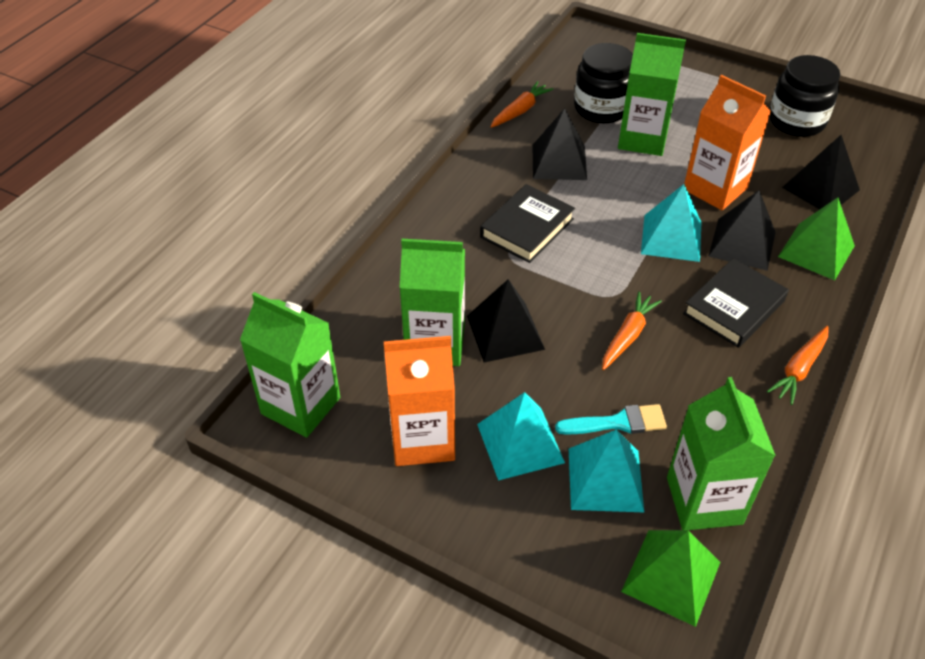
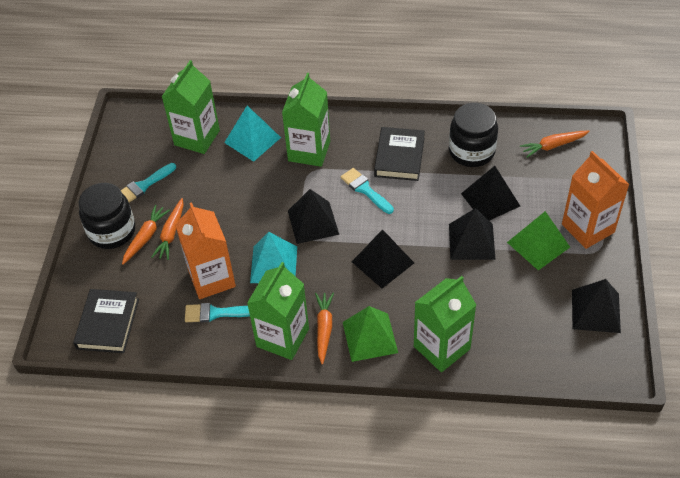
black pyramid: [467,279,545,363] [533,108,587,180] [708,190,776,271] [782,135,860,210] = 4 -> [288,189,339,244] [352,229,414,289] [449,208,496,260] [461,166,520,221] [572,279,621,333] = 5
orange carrot: [490,81,553,128] [602,291,662,370] [767,326,829,405] = 3 -> [122,205,170,265] [152,198,184,260] [315,293,334,364] [520,131,590,158] = 4
turquoise brush: [555,404,667,435] = 1 -> [121,163,176,203] [185,303,250,322] [341,168,394,214] = 3
turquoise pyramid: [477,392,565,481] [569,430,644,512] [641,184,702,262] = 3 -> [224,106,281,162] [250,232,297,283] = 2

